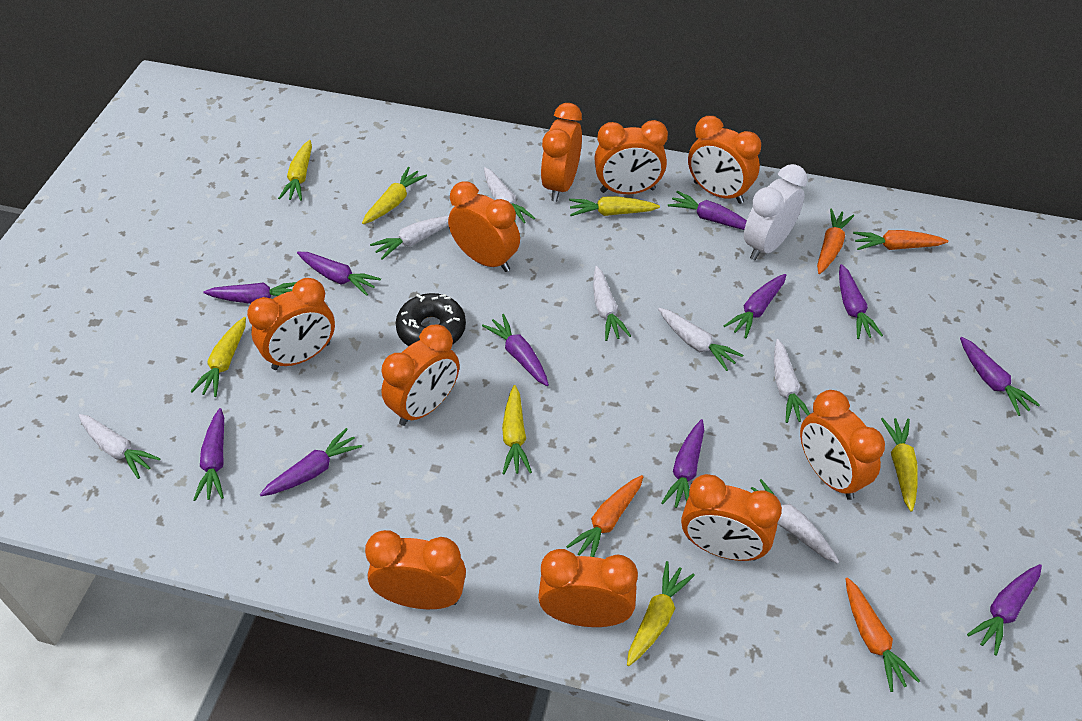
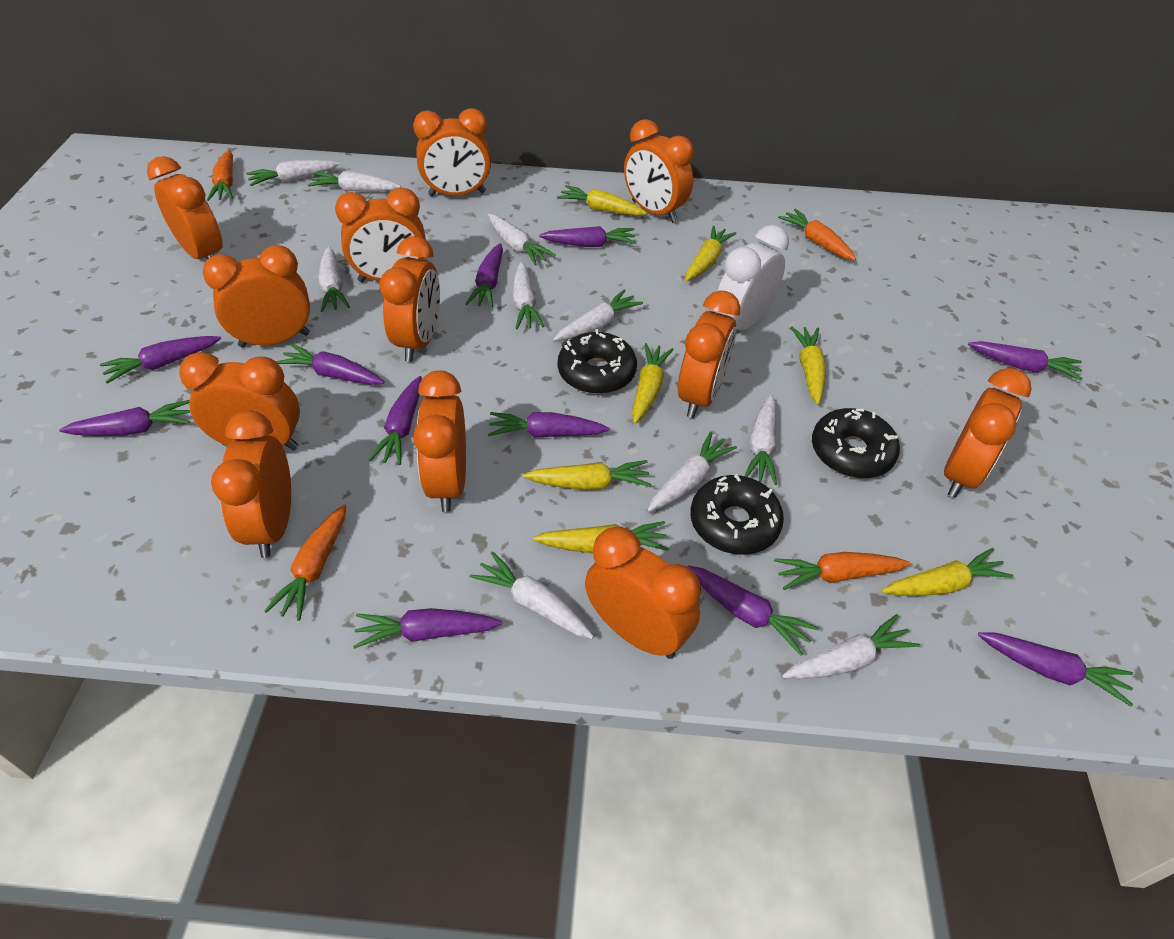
black donut: [396,293,466,346] = 1 -> [558,329,637,394] [690,474,784,555] [812,408,900,478] = 3
orange clock: [247,278,335,370] [365,530,466,609] [381,325,459,426] [448,182,520,272] [538,549,638,627] [541,103,582,202] [594,120,668,194] [681,474,782,561] [688,116,761,204] [800,390,885,500] = 10 -> [147,156,223,259] [179,352,300,451] [203,245,310,348] [211,411,291,558] [335,188,426,282] [380,236,440,362] [413,108,491,197] [413,371,466,512] [585,527,701,659] [624,119,694,223] [678,291,741,418] [944,368,1032,498] = 12
white carrot: [79,414,161,479] [370,216,449,260] [484,167,535,223] [593,266,631,341] [658,308,743,371] [751,479,839,564] [774,339,810,423] = 7 -> [246,160,340,186] [308,171,401,191] [319,246,350,312] [469,551,594,639] [488,214,556,266] [512,262,545,329] [553,289,643,341] [647,431,737,512] [744,395,777,485] [782,614,920,679] = 10

